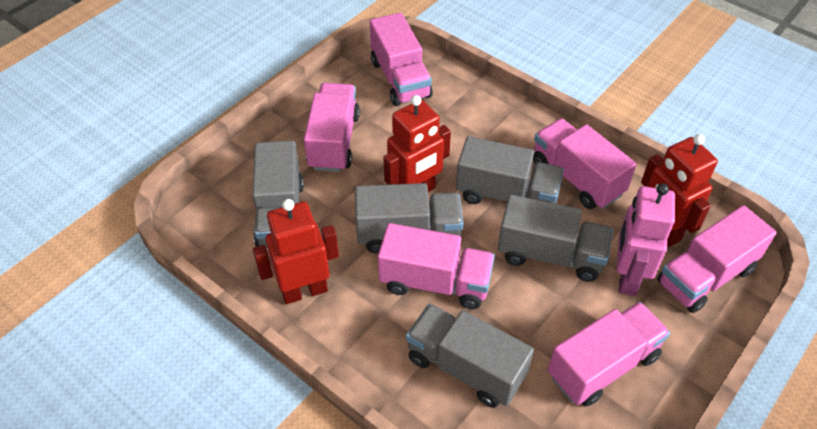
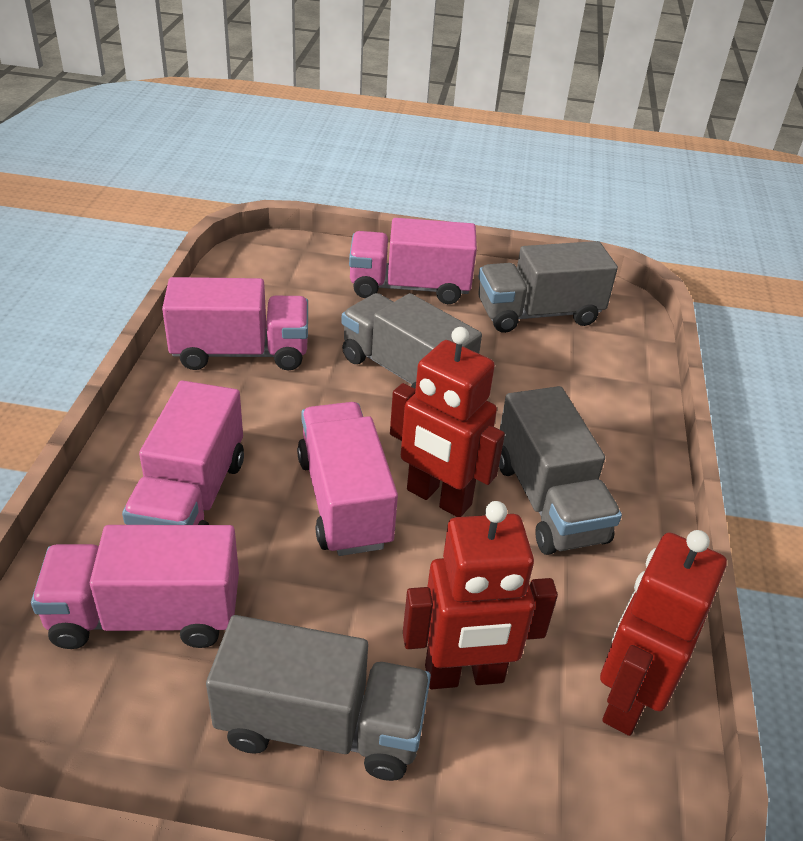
grey truck: [252,141,304,248] [355,183,464,253] [406,304,534,408] [456,136,564,204] [498,195,613,282] = 5 -> [206,615,431,781] [342,293,482,389] [478,241,618,333] [499,386,622,555] = 4
pink robot: [617,183,675,296] = 1 -> none = 0
pink truck: [304,83,360,172] [370,13,432,106] [378,223,495,309] [533,118,637,209] [548,302,670,407] [657,205,777,313] = 6 -> [31,525,239,649] [122,380,244,525] [162,277,308,371] [297,402,398,556] [349,218,477,304] = 5

